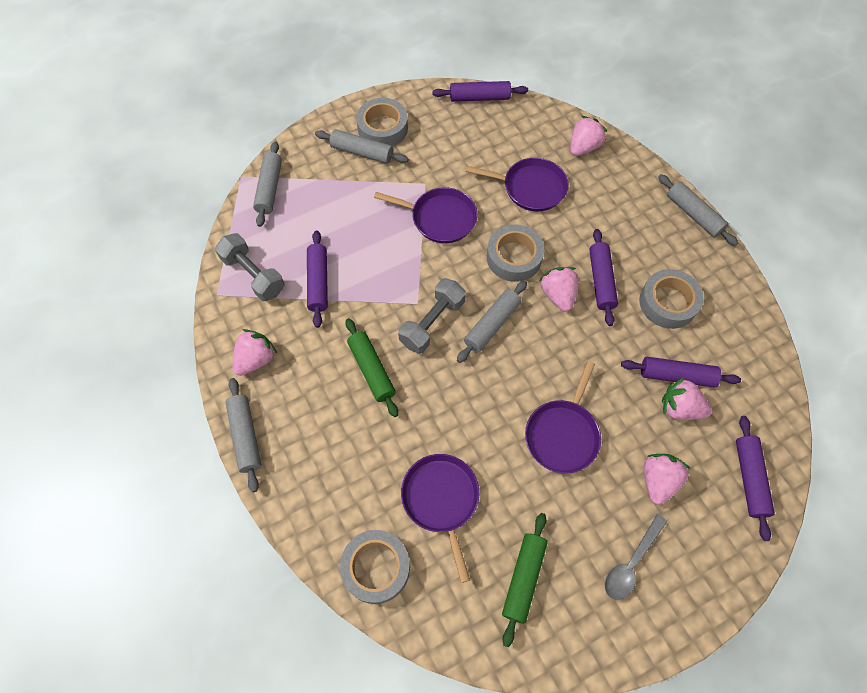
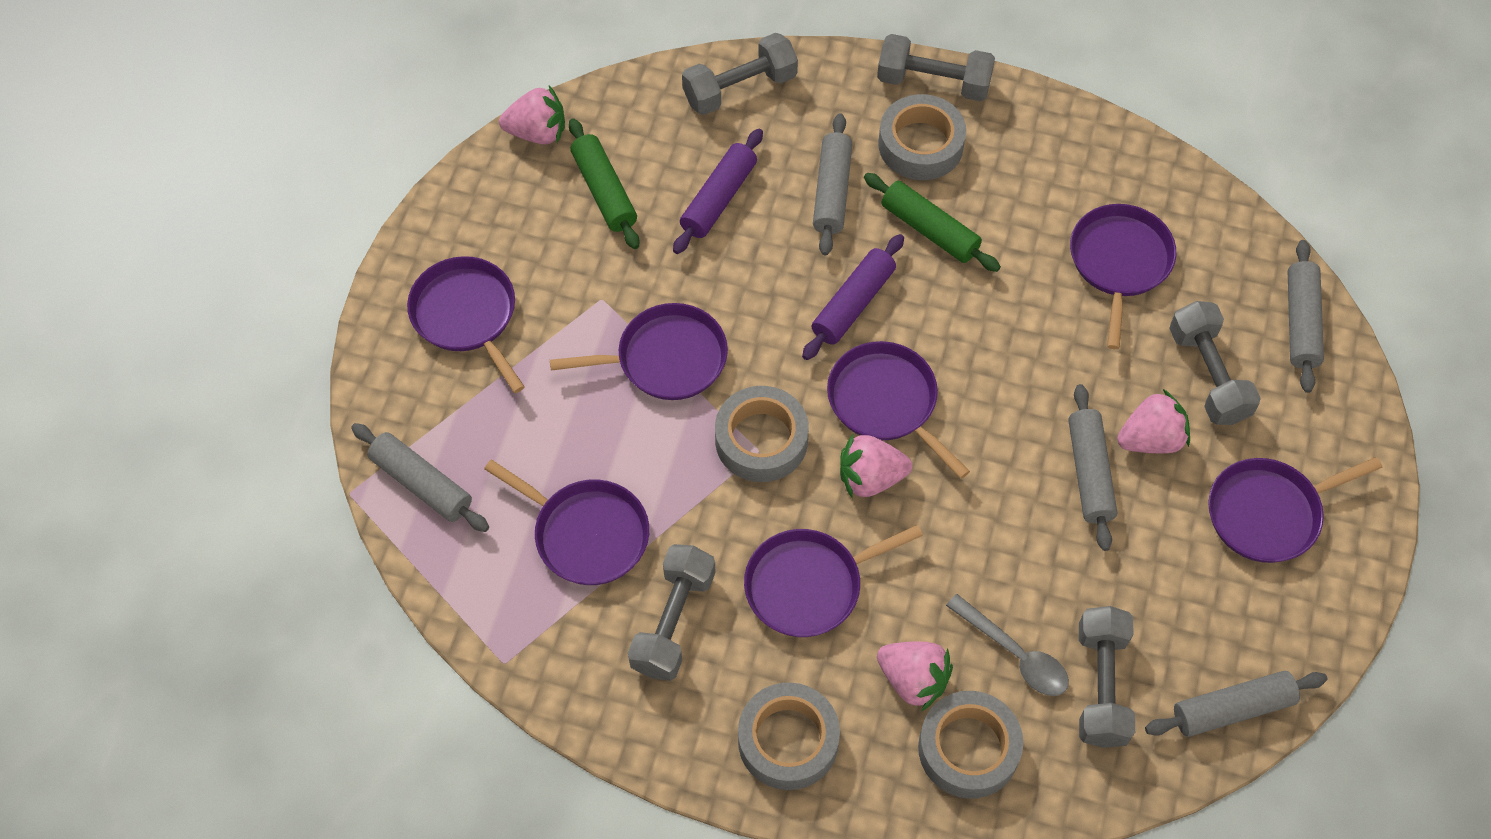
grey dumbbell: [215,233,285,301] [398,278,466,354] = 2 -> [628,544,716,681] [682,33,798,115] [877,34,995,101] [1079,606,1135,748] [1169,301,1261,425] = 5
pink strawberry: [233,329,277,376] [539,267,579,312] [570,116,607,156] [644,454,691,505] [662,377,712,420] = 5 -> [499,86,565,145] [840,434,912,498] [877,641,953,711] [1117,389,1190,453] = 4
purple pan: [374,187,477,243] [401,454,479,583] [466,158,569,212] [525,361,601,473] = 4 -> [407,256,525,393] [484,460,649,585] [550,303,728,400] [744,525,923,637] [827,341,970,479] [1070,204,1176,349] [1208,457,1382,563] = 7
purple rolling pin: [307,230,328,328] [432,81,528,102] [589,229,618,326] [621,357,741,388] [736,416,775,541] = 5 -> [673,129,763,254] [802,234,904,360] = 2

